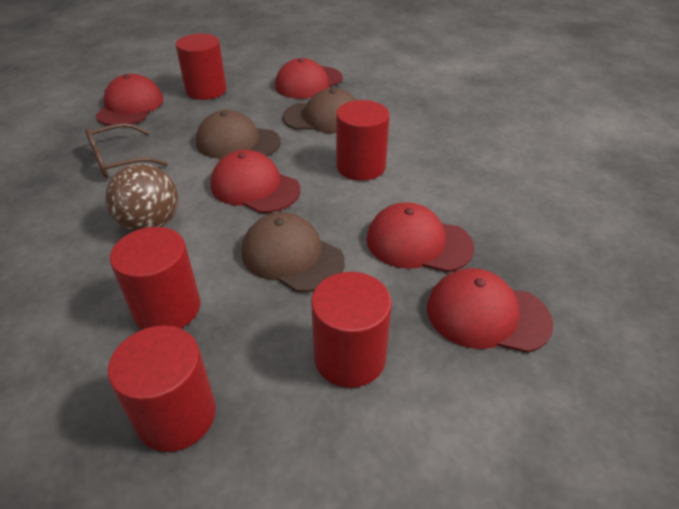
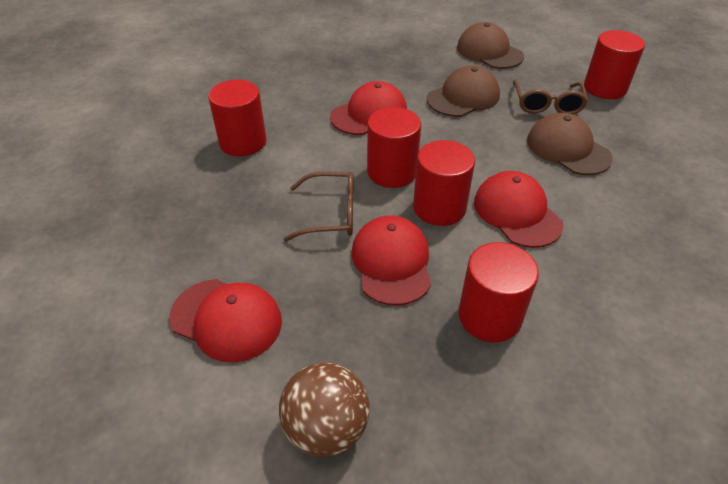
brown glasses: [85,123,168,178] = 1 -> [283,171,353,241] [513,80,588,114] = 2
red cap: [95,74,163,126] [211,150,301,213] [275,58,343,99] [366,202,474,272] [427,268,554,353] = 5 -> [170,279,282,363] [330,81,407,135] [352,215,431,306] [474,171,563,248] = 4

